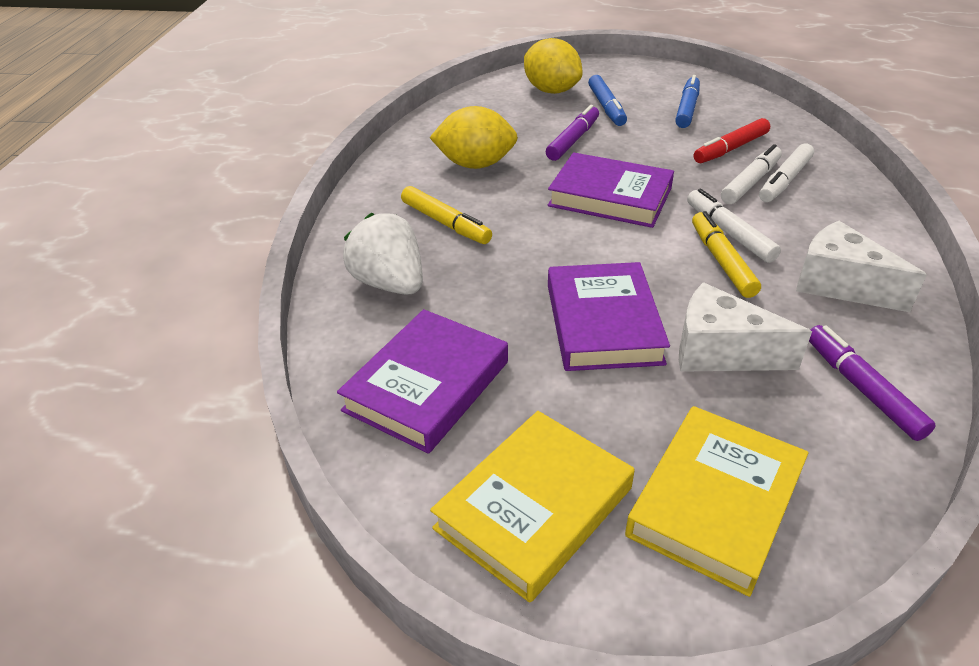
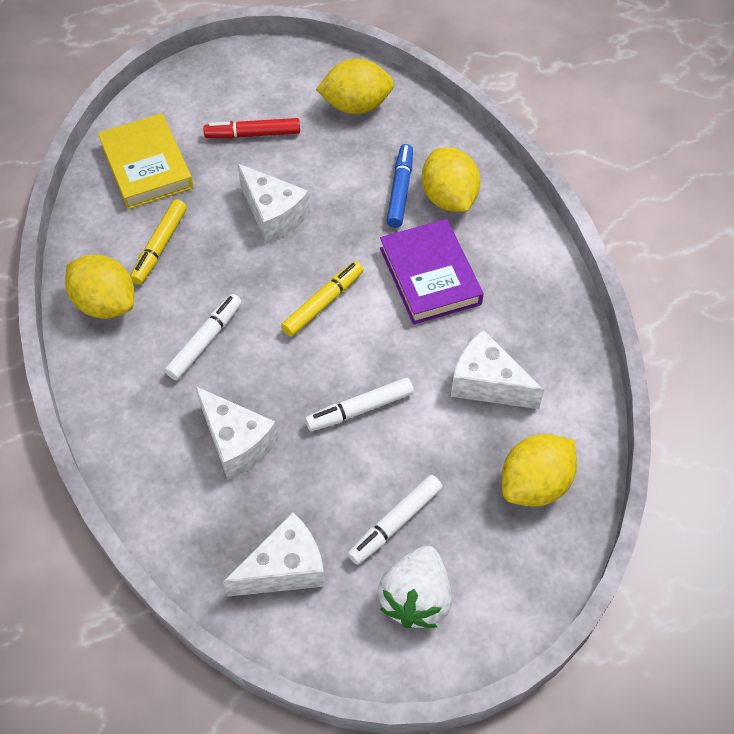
blue marker: [588,75,627,126] [675,75,700,128] = 2 -> [387,144,413,228] = 1
purple book: [337,309,508,454] [548,152,674,228] [548,262,670,371] = 3 -> [380,219,484,324] = 1
purple marker: [546,105,599,161] [809,325,936,441] = 2 -> none = 0
white cheese: [679,283,812,372] [796,221,927,312] = 2 -> [195,386,278,480] [223,512,325,596] [237,163,310,244] [451,330,544,409] = 4
yellow book: [430,411,634,603] [625,406,808,597] = 2 -> [98,113,193,209] = 1
yellow lemon: [429,106,518,169] [524,38,583,94] = 2 -> [65,254,134,319] [316,58,394,114] [422,147,480,212] [502,434,577,507] = 4

